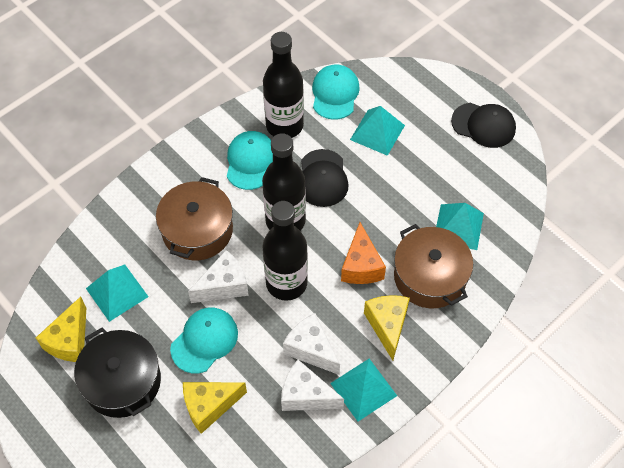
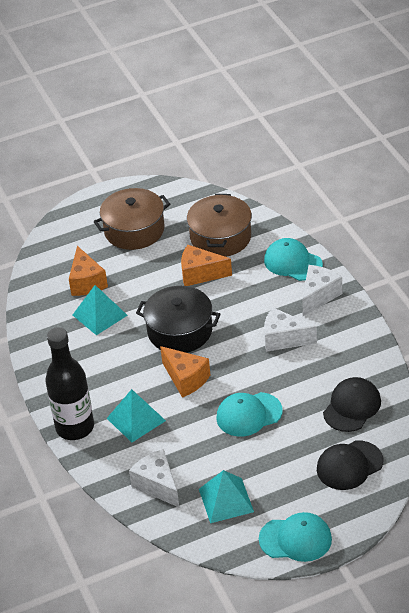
black bottle: [262,133,306,231] [262,201,308,301] [263,32,304,138] = 3 -> [45,327,94,440] = 1
orange cheese: [341,222,386,284] = 1 -> [69,246,108,296] [160,346,210,398] [181,245,232,286] = 3
turquoise pyramid: [86,265,149,322] [330,359,397,421] [350,106,405,156] [436,203,484,250] = 4 -> [73,285,128,335] [107,389,166,442] [199,470,254,523] = 3
yellow cheese: [36,296,86,362] [183,382,247,434] [364,295,410,361] = 3 -> none = 0

